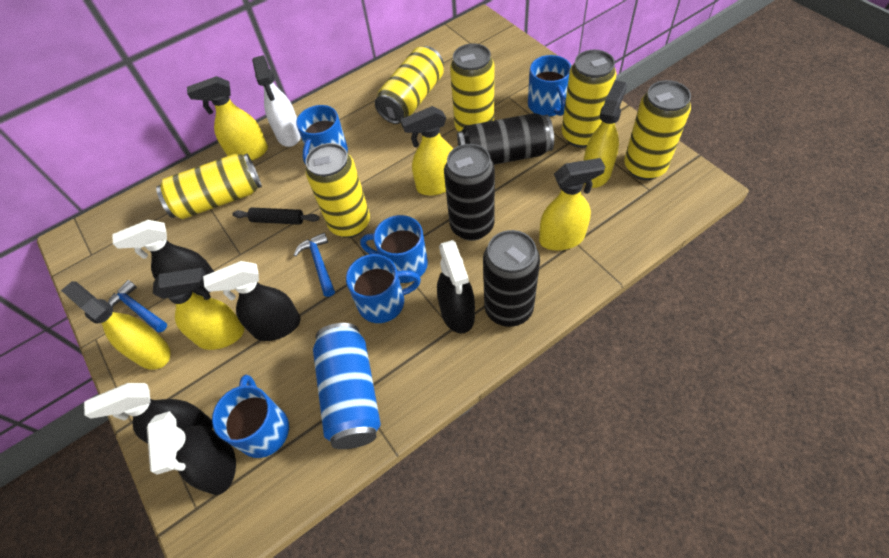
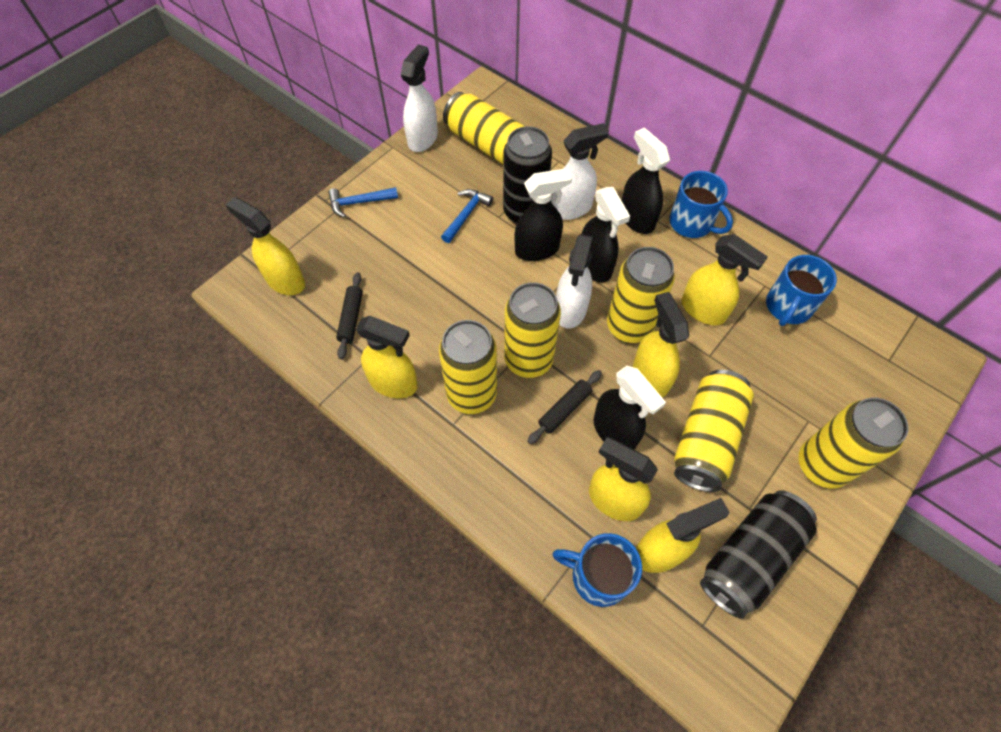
black can: [444,144,495,241] [457,113,554,165] [483,230,540,327] = 3 -> [503,126,552,224] [700,490,817,619] = 2
black rolling pin: [232,207,320,225] = 1 -> [336,272,363,359] [527,370,602,444] = 2
black spray bottle: [84,383,213,443] [112,220,214,296] [147,411,236,495] [203,261,301,341] [437,240,475,334] = 5 -> [515,168,572,261] [582,187,630,283] [593,366,666,449] [622,128,670,234] = 4
blue can: [313,323,381,449] = 1 -> none = 0
blue mug: [212,375,289,458] [296,105,348,164] [346,254,421,323] [360,215,428,283] [528,55,571,117] = 5 -> [552,533,642,607] [669,171,733,238] [766,255,837,326] = 3
white spray bottle: [252,55,301,147] = 1 -> [401,44,438,152] [551,123,609,220] [556,234,593,329] = 3

